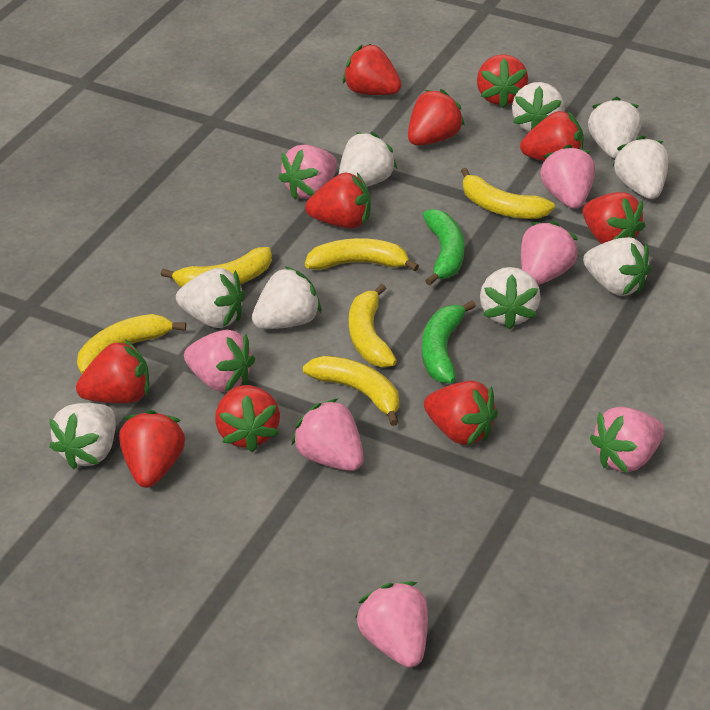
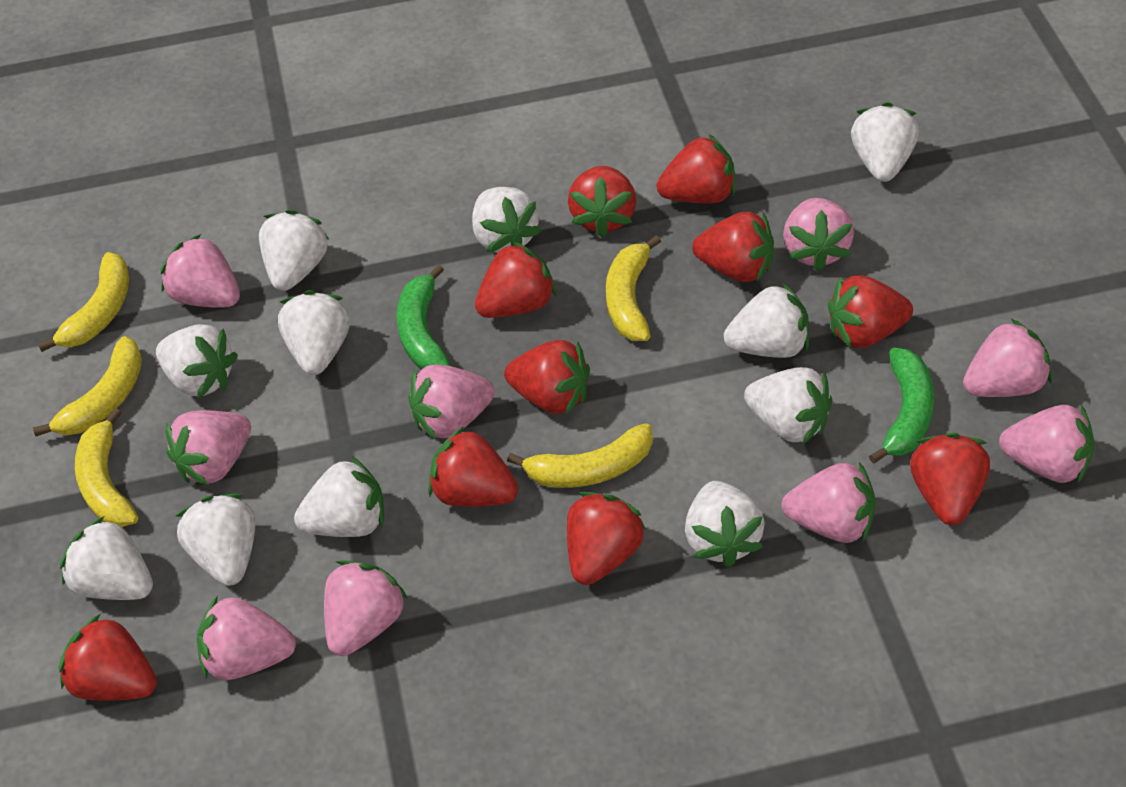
pink strawberry: [184,330,255,392] [278,145,337,200] [291,398,364,471] [355,582,428,668] [521,221,579,285] [540,145,595,209] [590,407,664,473] = 7 -> [161,234,240,308] [166,410,251,486] [197,595,296,680] [324,560,408,656] [408,364,495,441] [782,462,876,543] [783,198,854,271] [963,319,1052,397] [999,405,1095,484] = 9
white strawberry: [49,403,116,469] [176,268,245,328] [252,266,321,329] [338,132,397,187] [480,267,540,330] [512,82,565,132] [583,237,651,296] [588,97,642,159] [613,136,669,199] = 9 -> [60,516,153,600] [156,324,238,398] [175,494,256,586] [259,210,329,291] [278,290,350,375] [294,457,384,537] [472,187,542,253] [685,481,765,567] [724,282,809,358] [744,367,833,445] [851,102,919,182] = 11
yellow banana: [77,314,186,374] [160,247,272,287] [303,356,399,426] [305,238,419,271] [349,284,397,367] [461,168,555,219] = 6 -> [33,336,142,436] [38,252,129,352] [75,408,138,527] [507,423,653,488] [606,235,661,341] = 5

